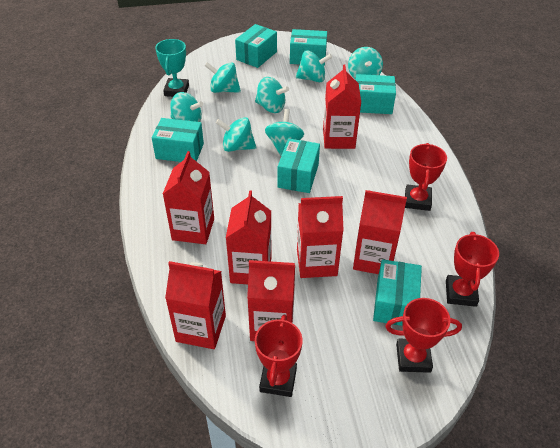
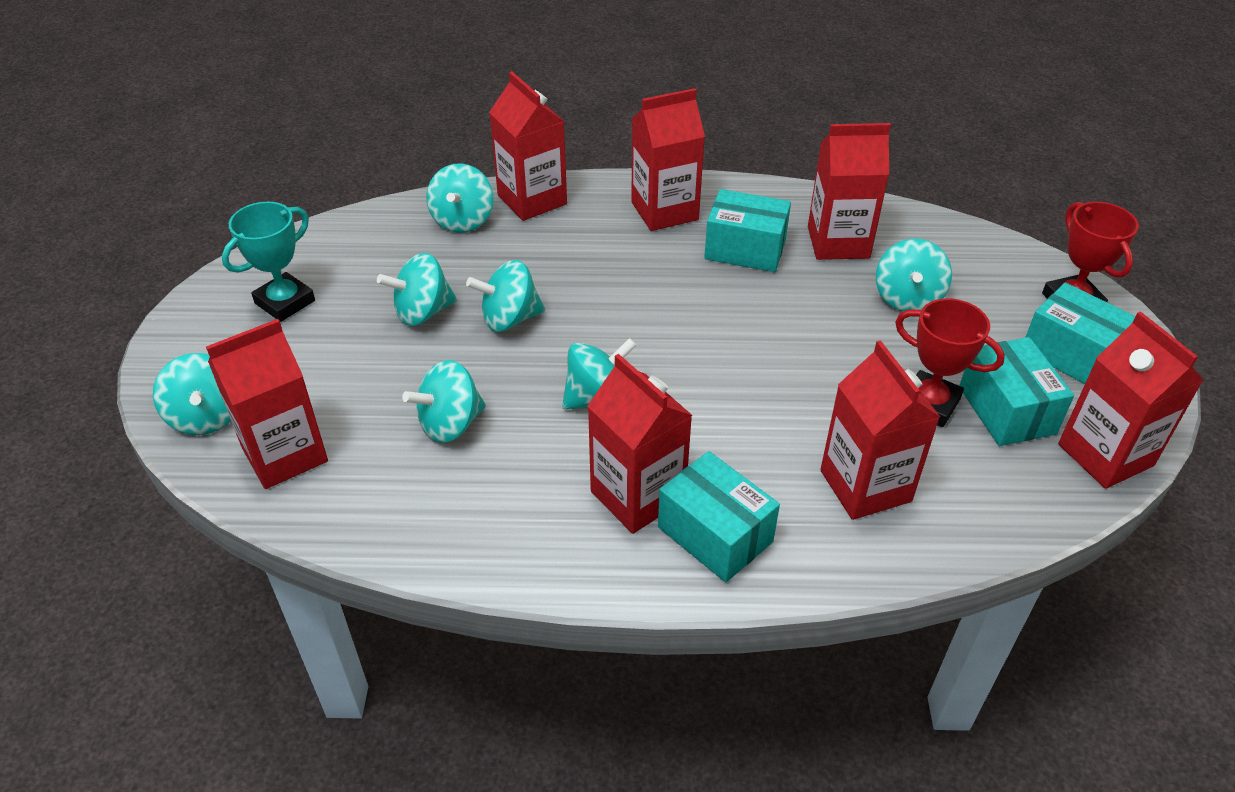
red trophy: [255,315,303,397] [385,298,462,373] [405,143,447,211] [446,232,499,307] = 4 -> [895,298,1005,427] [1042,202,1139,302] = 2
turquoise box: [152,118,204,162] [235,24,277,68] [278,138,320,193] [290,29,327,66] [356,74,396,114] [373,259,422,326] = 6 -> [658,451,780,582] [704,189,791,272] [959,337,1074,446] [1025,283,1135,384] = 4

